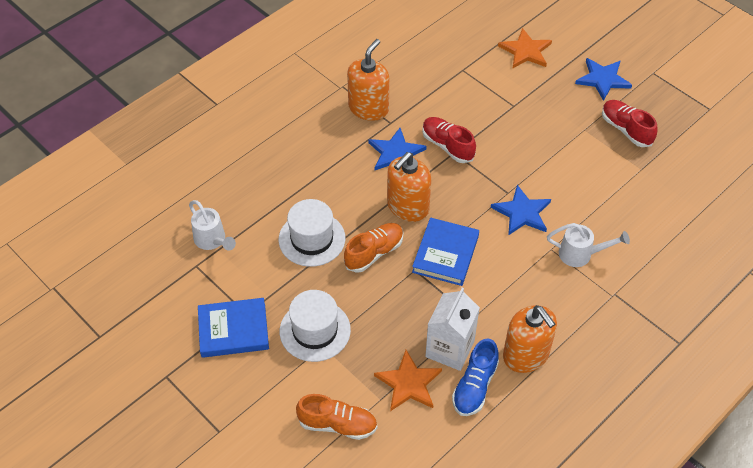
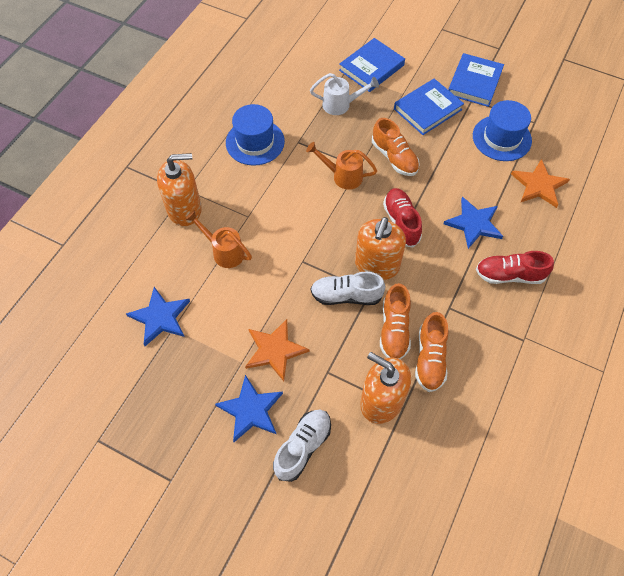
blue book: [198,298,269,358] [412,218,479,286] = 2 -> [339,38,405,92] [394,78,464,135] [448,53,504,107] = 3
blue hat: none = 0 -> [226,104,285,166] [473,100,532,161] = 2
blue shoe: [452,338,499,416] = 1 -> none = 0
orange shoe: [296,394,378,440] [344,223,403,273] = 2 -> [372,118,420,176] [380,283,411,359] [415,312,448,392] = 3
orange watering can: none = 0 -> [185,210,252,268] [306,142,377,190] = 2
white carton: [425,288,480,371] = 1 -> none = 0
white hat: [279,199,345,267] [280,290,351,362] = 2 -> none = 0
white shoe: none = 0 -> [273,410,331,482] [311,272,385,305] = 2
white watering can: [189,200,236,251] [547,223,630,267] = 2 -> [310,73,379,115] = 1

